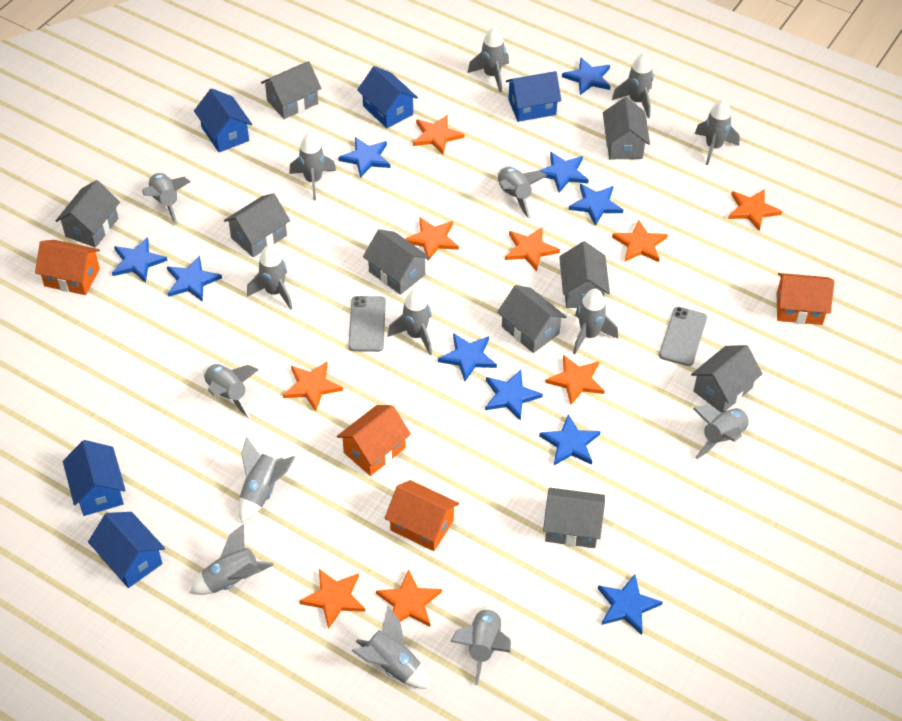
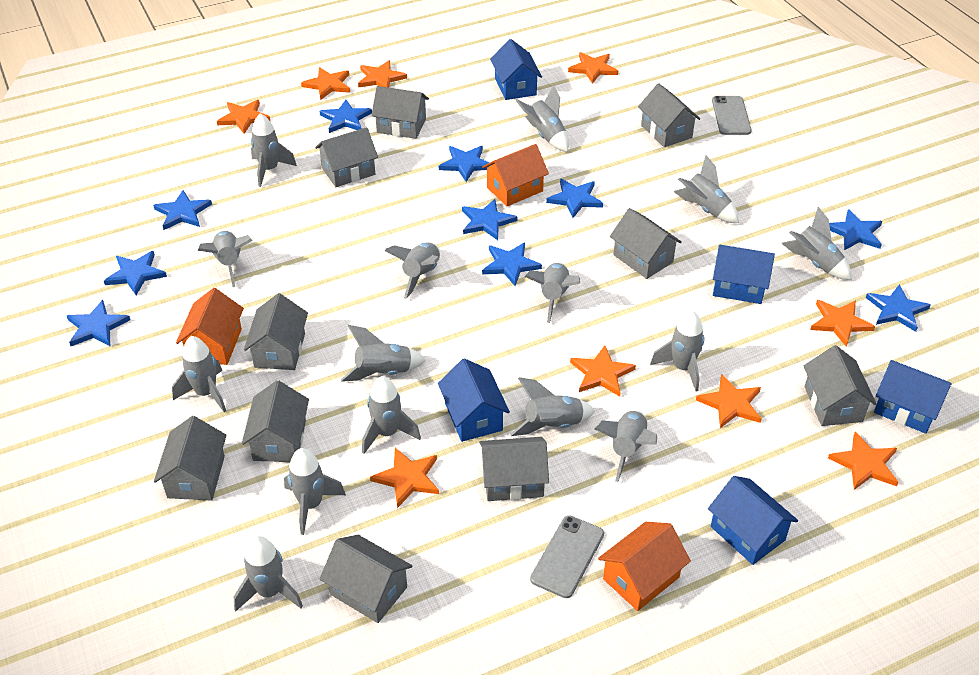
grey house: [55,180,120,248] [224,193,290,257] [261,61,322,119] [363,229,431,295] [497,285,567,353] [543,488,605,548] [559,241,610,308] [603,97,650,159] [691,345,763,412] = 9 -> [154,416,227,501] [242,380,309,462] [244,293,308,370] [315,127,378,187] [320,535,412,623] [371,86,429,139] [479,437,549,501] [610,208,682,279] [638,83,700,147] [804,345,877,426] = 10
orange house: [35,240,100,295] [337,405,411,476] [385,480,459,551] [777,273,834,325] = 4 -> [176,288,244,365] [482,144,549,206] [598,522,691,611] = 3

